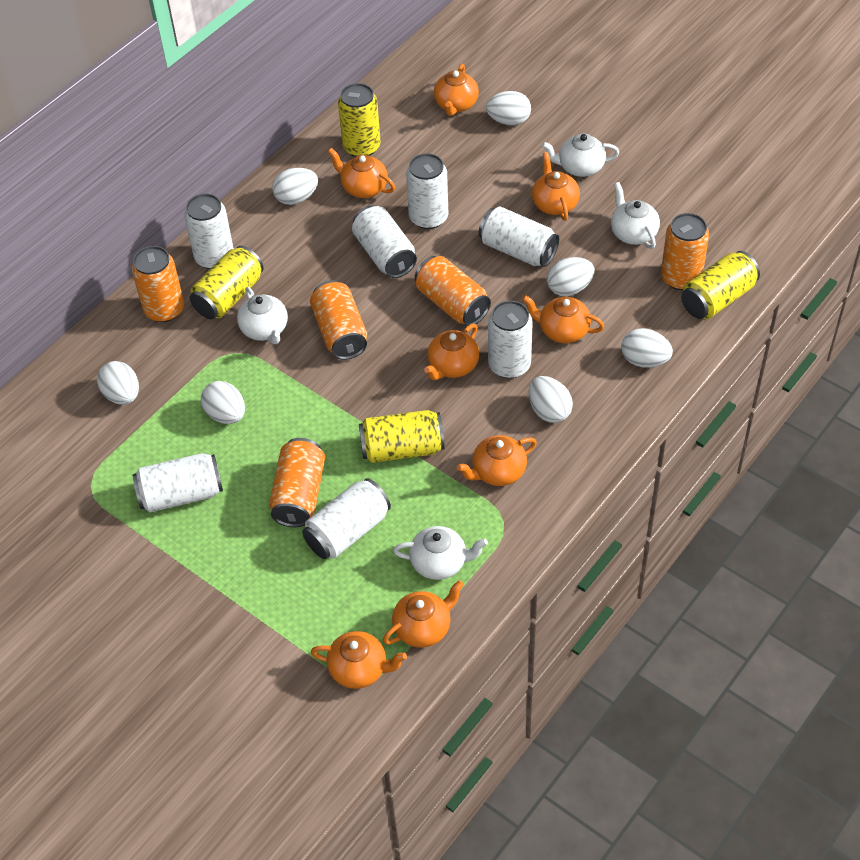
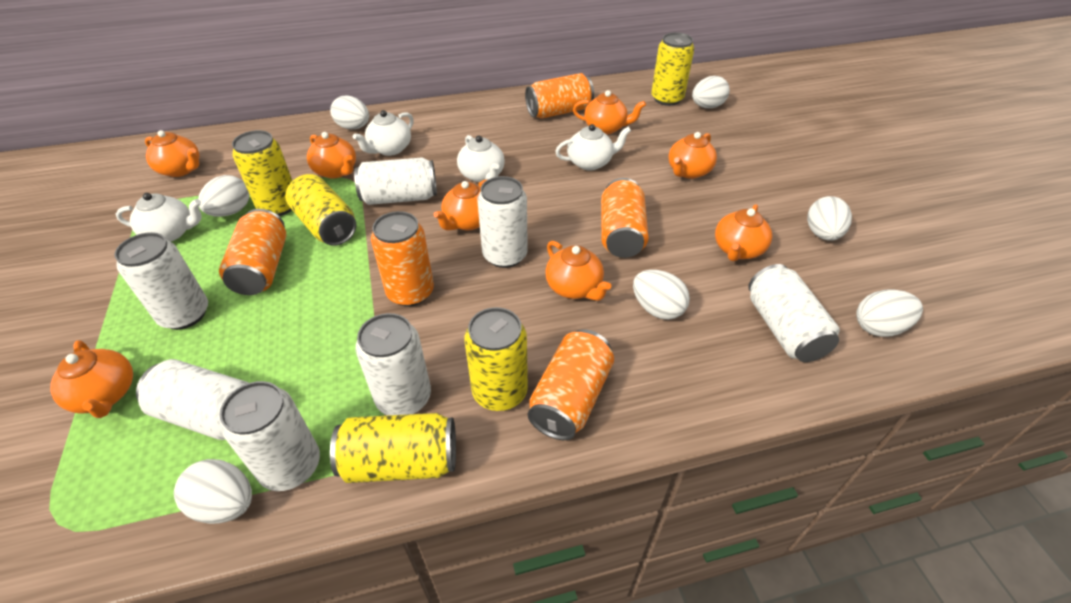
yellow can: [190,246,264,319] [338,83,381,157] [359,410,445,463] [681,251,760,319] = 4 -> [232,130,292,216] [285,174,356,246] [330,413,456,483] [464,307,528,411] [651,32,694,106] = 5

